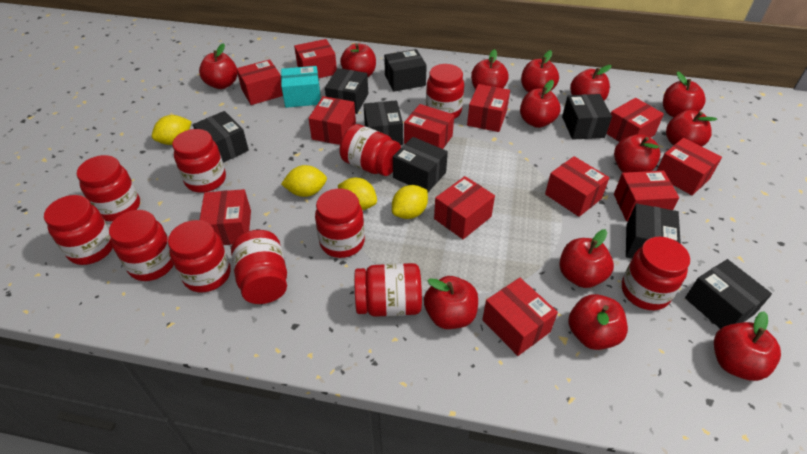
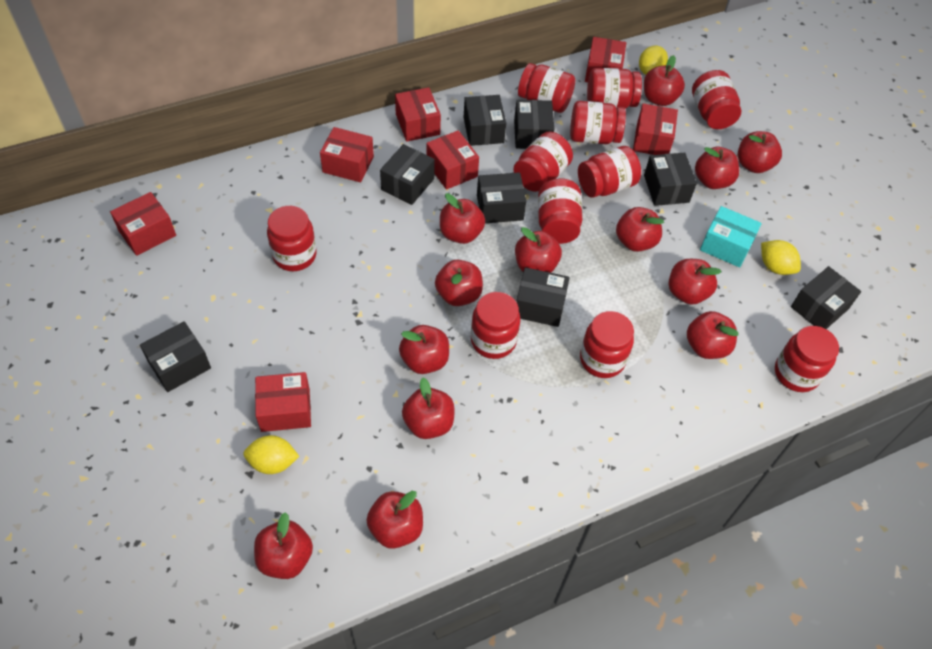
red box: [200,189,251,245] [236,59,283,105] [294,39,337,78] [308,96,356,145] [404,104,454,149] [434,176,495,239] [467,84,510,132] [482,278,558,356] [545,156,609,217] [606,98,664,142] [614,171,679,221] [657,138,722,195] = 12 -> [110,192,176,256] [255,372,311,432] [320,127,374,182] [395,87,441,142] [426,130,479,190] [585,37,626,82] [633,103,678,155] = 7
yellow lemon: [152,115,192,145] [281,165,327,197] [338,178,377,210] [392,185,428,219] = 4 -> [243,435,299,474] [639,46,668,75] [761,240,801,275] = 3

